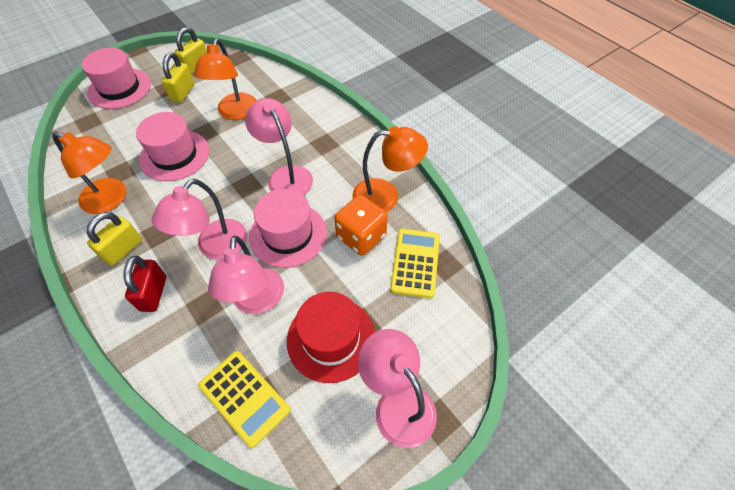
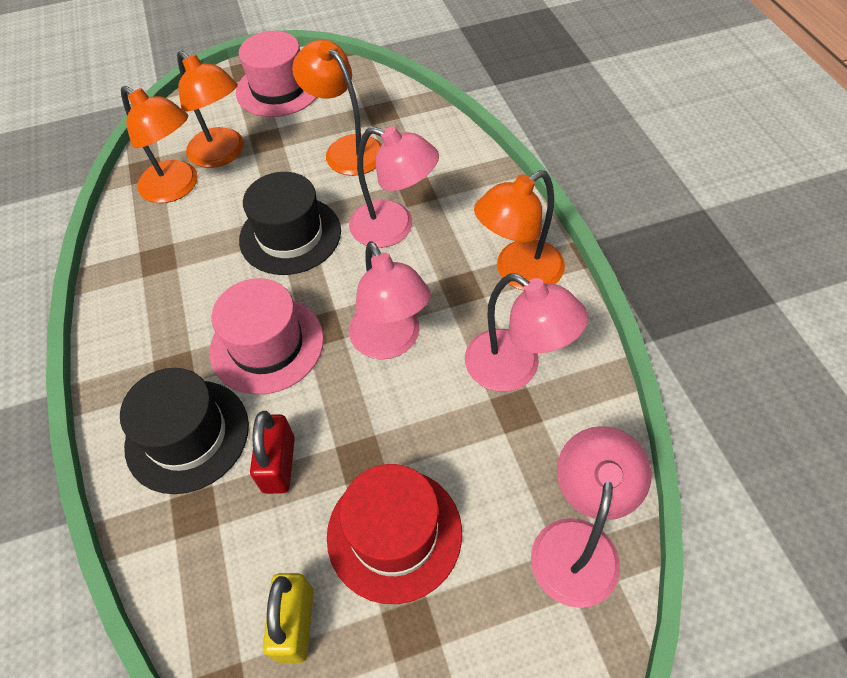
black hat: none = 0 -> [120,368,249,494] [239,172,341,275] = 2
orange dice: [334,195,388,256] = 1 -> none = 0
orange lamp: [52,131,126,214] [194,39,257,120] [352,126,428,212] = 3 -> [121,86,198,203] [177,51,244,168] [292,40,382,176] [474,170,565,290] = 4
pink hat: [82,48,151,109] [136,112,209,181] [249,189,327,268] = 3 -> [210,278,324,395] [236,31,317,117] = 2
yellow calculator: [199,351,291,448] [390,229,440,298] = 2 -> none = 0
yellow padlock: [87,212,142,266] [162,52,194,102] [174,27,207,75] = 3 -> [263,573,314,663] = 1

